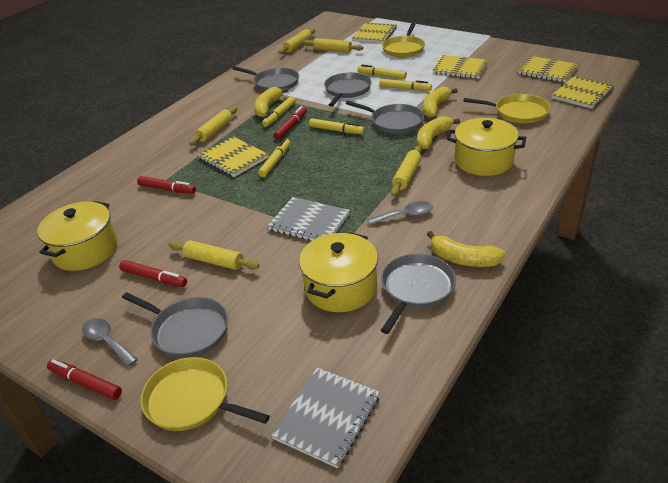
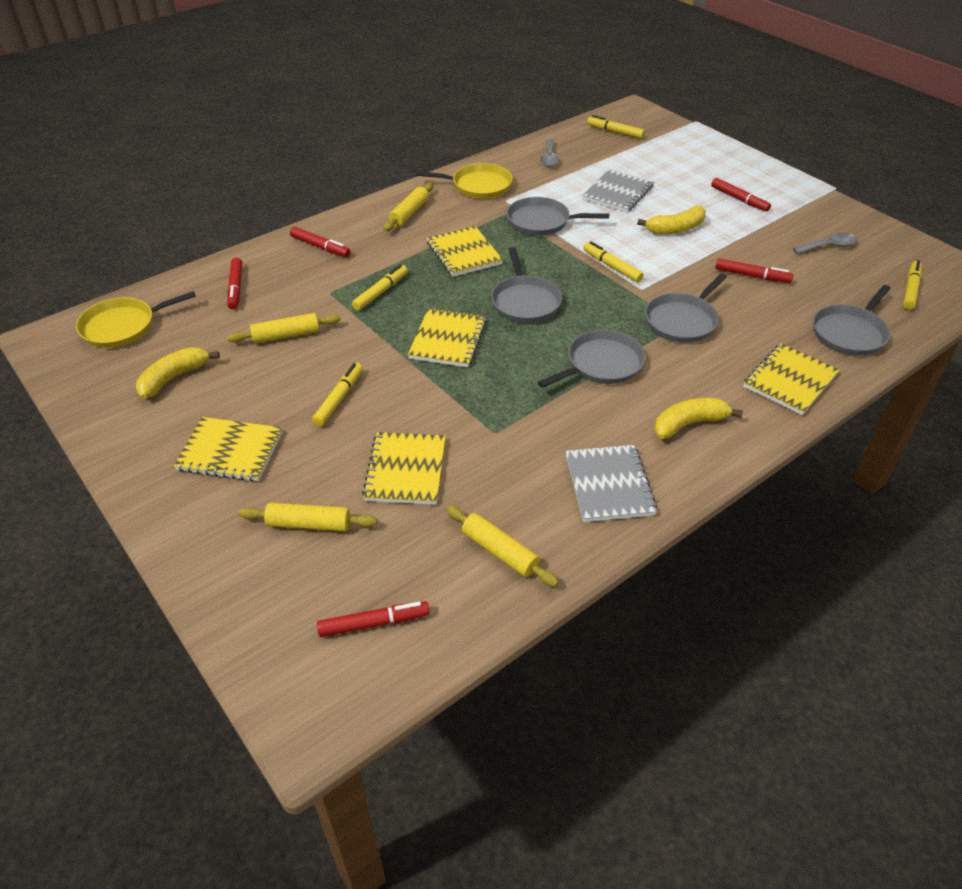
red marker: [47,359,122,400] [119,260,187,287] [137,176,196,194] [274,106,307,140] = 4 -> [227,258,242,309] [290,227,351,257] [317,601,430,637] [711,178,771,212] [715,258,793,283] = 5
yellow banana: [254,87,288,118] [417,116,460,150] [423,87,458,118] [427,231,506,267] = 4 -> [136,347,220,399] [637,206,706,235] [654,398,743,439] = 3
yellow pan: [141,357,270,431] [382,23,425,58] [463,94,551,123] = 3 -> [76,291,196,348] [416,163,513,199] = 2
yellow pot: [37,201,118,271] [299,232,378,312] [446,118,526,176] = 3 -> none = 0
yellow rolling pin: [168,240,259,270] [189,106,238,146] [279,28,316,54] [303,38,363,53] [391,145,422,196] = 5 -> [227,313,341,344] [238,503,377,531] [384,183,433,231] [446,505,559,587] = 4

